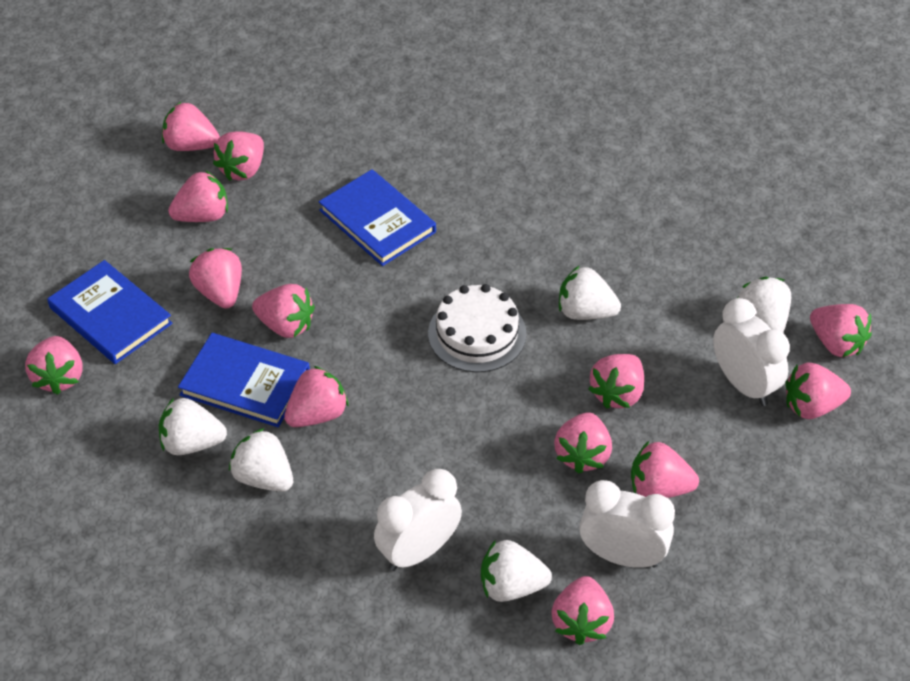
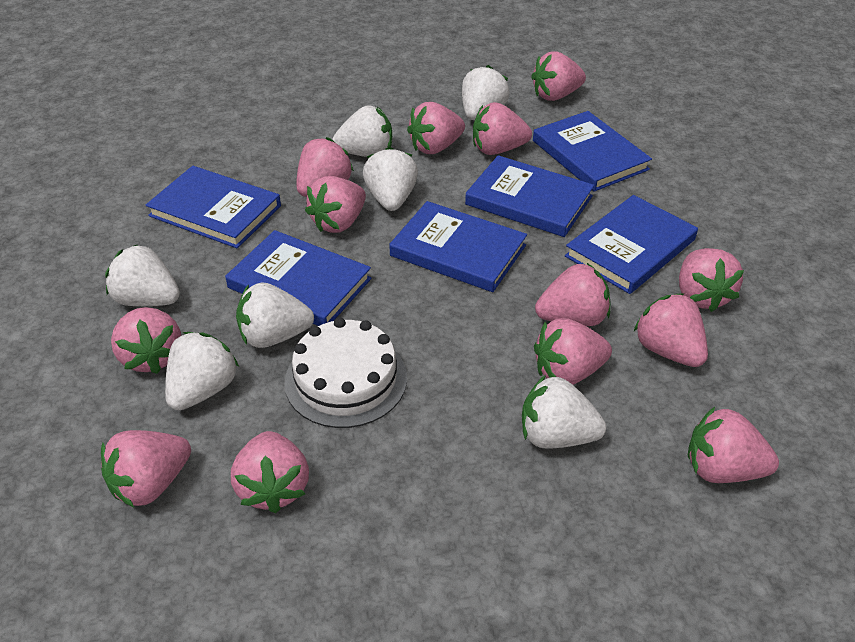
blue book: [47,260,172,364] [178,333,310,427] [319,169,436,266] = 3 -> [146,166,281,248] [225,230,371,326] [389,201,527,292] [465,155,594,237] [533,111,652,192] [565,195,698,294] = 6
white clock: [374,469,462,571] [579,480,675,568] [713,298,790,406] = 3 -> none = 0
white strawberry: [159,398,227,455] [229,428,293,492] [481,540,552,602] [559,265,621,320] [737,277,791,333] = 5 -> [105,244,180,306] [165,332,239,410] [236,282,314,348] [332,105,392,157] [363,147,418,211] [462,65,509,120] [522,375,606,449] = 7

